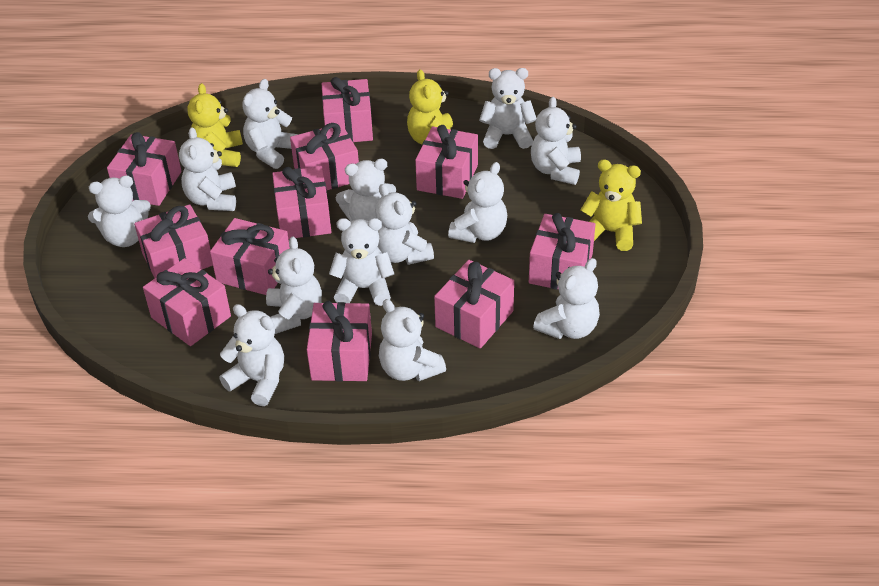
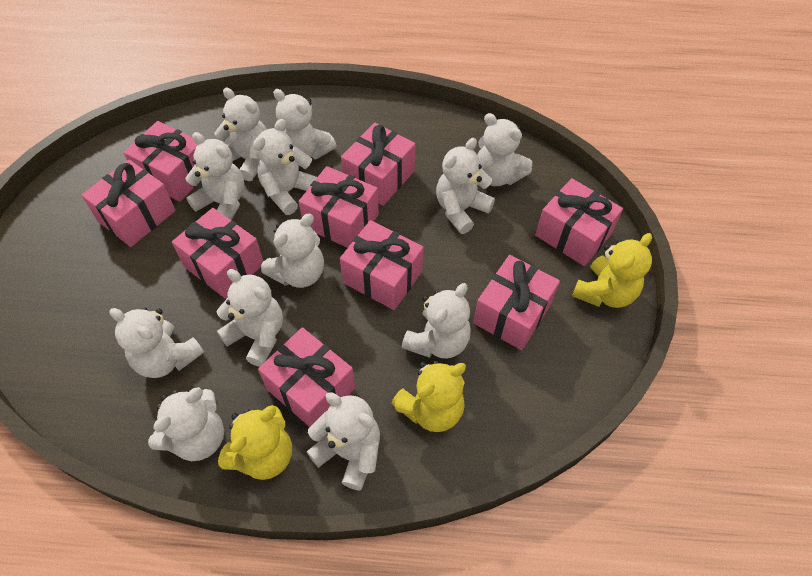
pink gift: [107,132,182,206] [134,204,213,278] [143,258,231,346] [210,218,290,295] [272,166,331,239] [290,123,359,190] [307,301,372,381] [322,77,373,142] [415,125,478,199] [434,260,514,349] [529,213,595,290] = 11 -> [81,160,176,247] [123,121,198,202] [172,208,263,299] [258,327,355,427] [298,166,379,248] [340,220,424,310] [341,123,416,206] [473,255,560,350] [535,178,623,266] = 9
white teddy bear: [88,175,151,247] [179,127,236,211] [219,304,284,406] [242,79,299,169] [266,237,322,334] [329,218,394,306] [335,159,396,222] [375,184,434,265] [379,299,446,381] [448,162,507,243] [479,68,536,149] [531,97,581,185] [533,258,600,339] = 13 -> [109,307,204,378] [148,387,224,461] [185,132,245,220] [214,87,267,181] [217,269,283,367] [253,119,317,215] [261,214,324,288] [273,89,337,160] [307,392,380,490] [402,283,471,359] [436,138,495,234] [477,113,532,186] = 12

